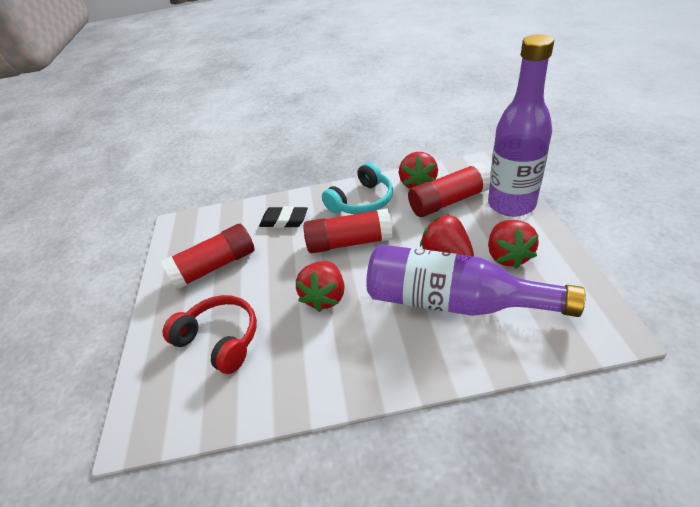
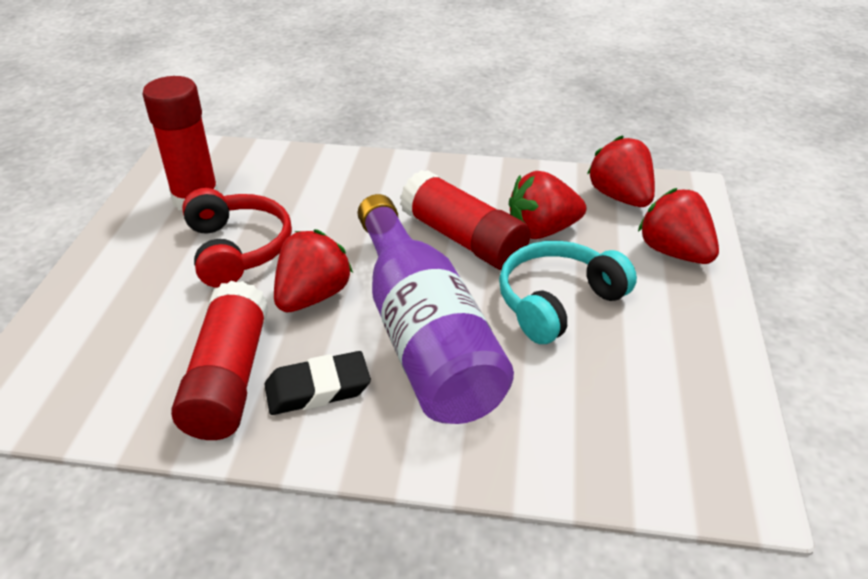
purple bottle: [366,244,586,317] [488,34,554,217] = 2 -> [357,194,514,424] = 1

